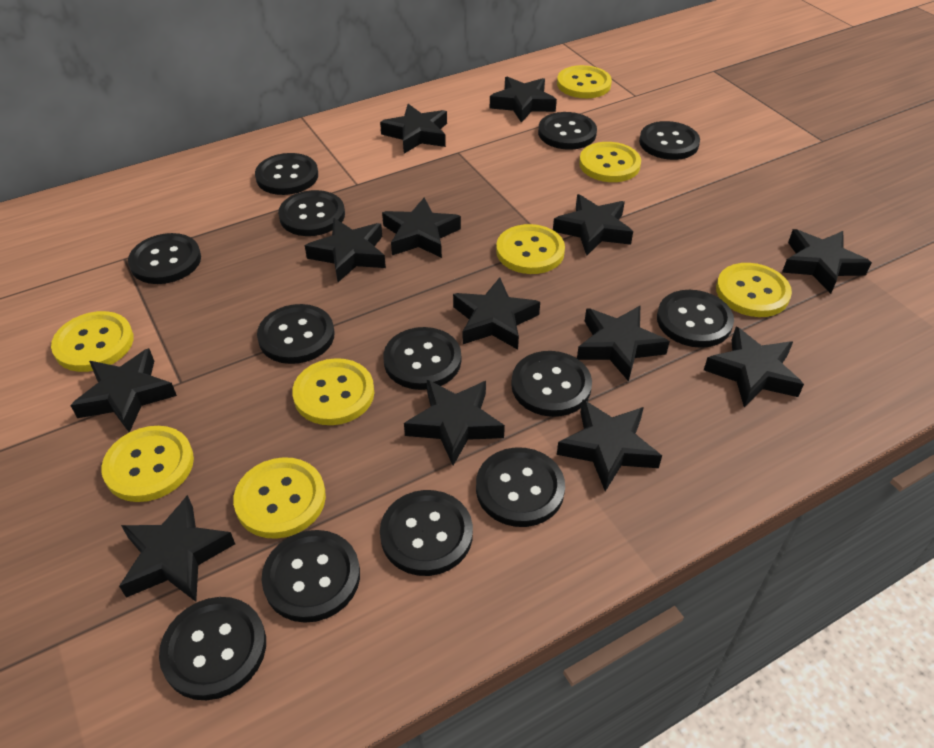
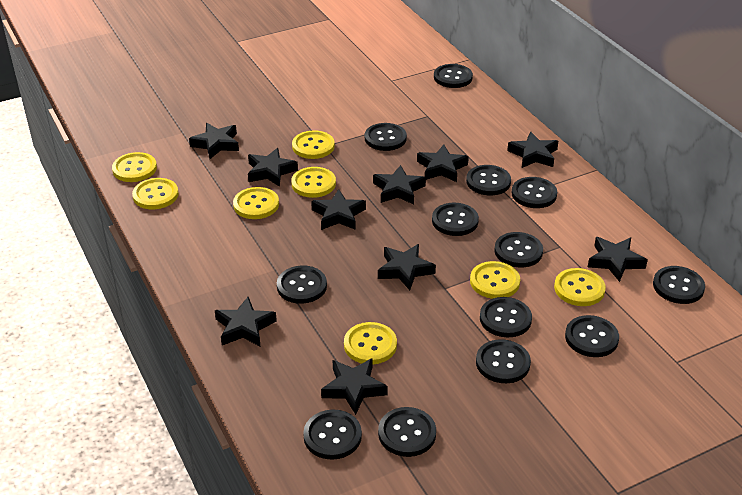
black star: [70,348,177,432] [119,495,235,602] [305,218,386,282] [380,104,447,154] [382,197,461,258] [404,380,505,465] [453,278,540,350] [490,77,557,123] [553,194,633,256] [557,399,662,491] [577,306,670,381] [704,327,804,407] [782,229,872,294] = 13 -> [189,123,239,159] [215,297,277,347] [248,148,298,187] [311,189,366,230] [321,359,388,415] [373,165,426,204] [378,244,436,290] [417,145,469,182] [507,131,558,168] [588,237,648,282] = 10

